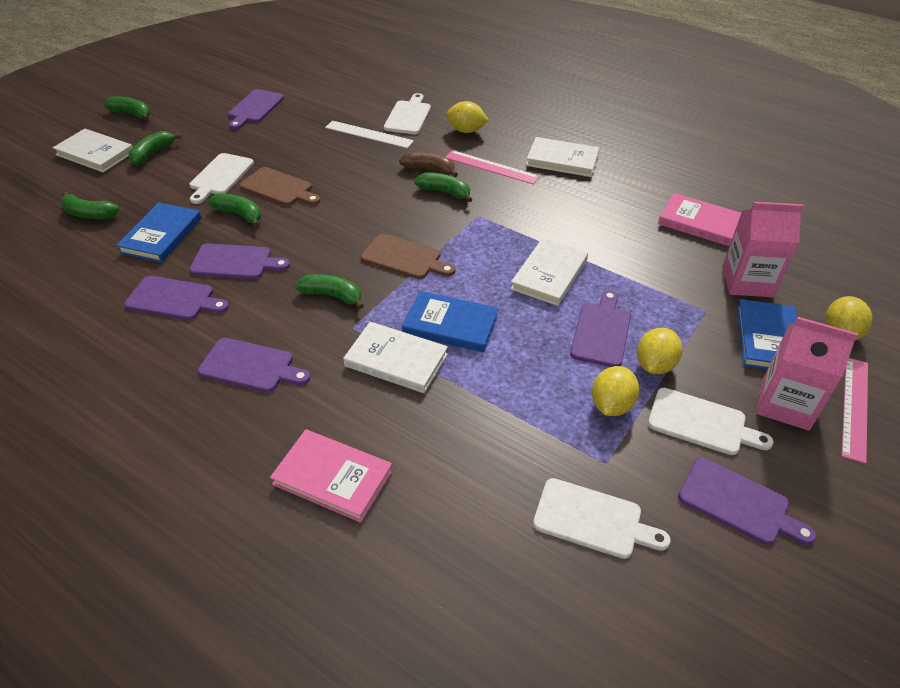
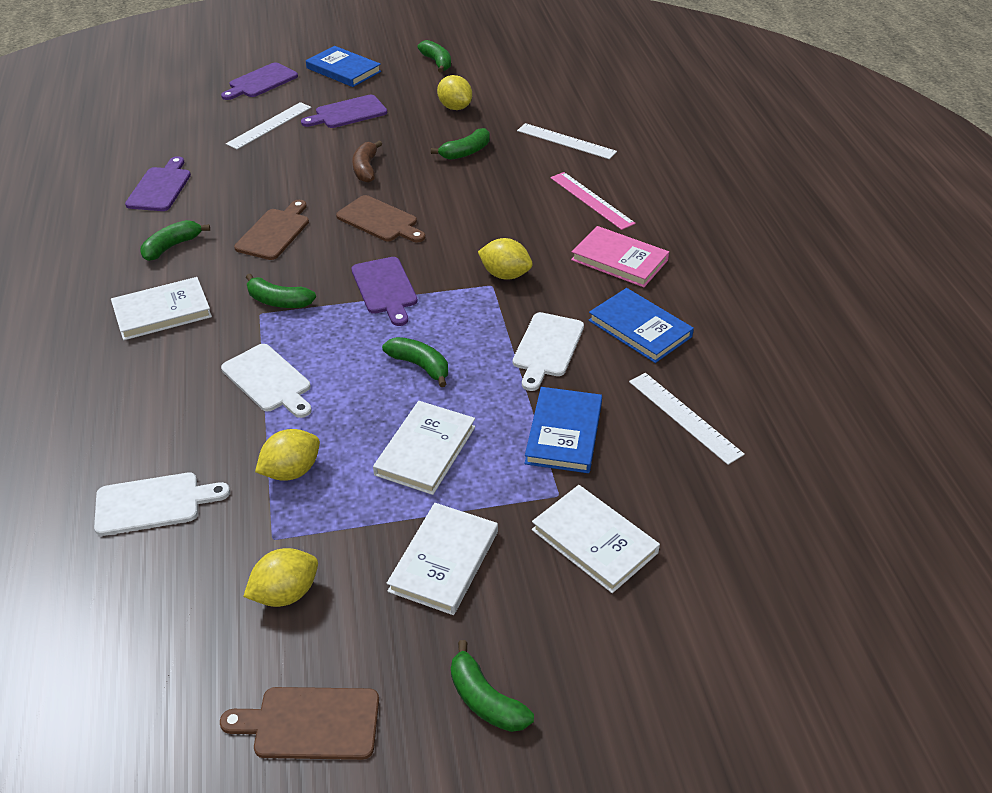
brown cutting board: [240,167,321,206] [361,234,455,279] = 2 -> [220,687,379,760] [234,200,309,260] [336,195,425,242] = 3
pink book: [270,429,393,523] [658,193,741,246] = 2 -> [571,226,669,287] = 1
pink carton: [722,202,803,297] [756,317,858,431] = 2 -> none = 0
pink ruler: [445,150,540,185] [842,358,868,464] = 2 -> [550,172,636,230] = 1
purple cutting board: [124,276,229,320] [189,243,290,279] [198,338,311,392] [228,89,284,130] [570,290,631,367] [678,458,817,545] = 6 -> [125,156,191,211] [221,63,298,100] [301,95,387,128] [351,257,418,326] = 4
white cutting board: [189,153,254,204] [384,93,431,134] [533,478,671,559] [648,388,774,455] = 4 -> [94,472,230,536] [221,344,312,418] [513,312,584,391] = 3
white ruler: [325,121,414,148] = 1 -> [226,102,311,149] [517,123,617,159] [629,373,745,465] = 3

